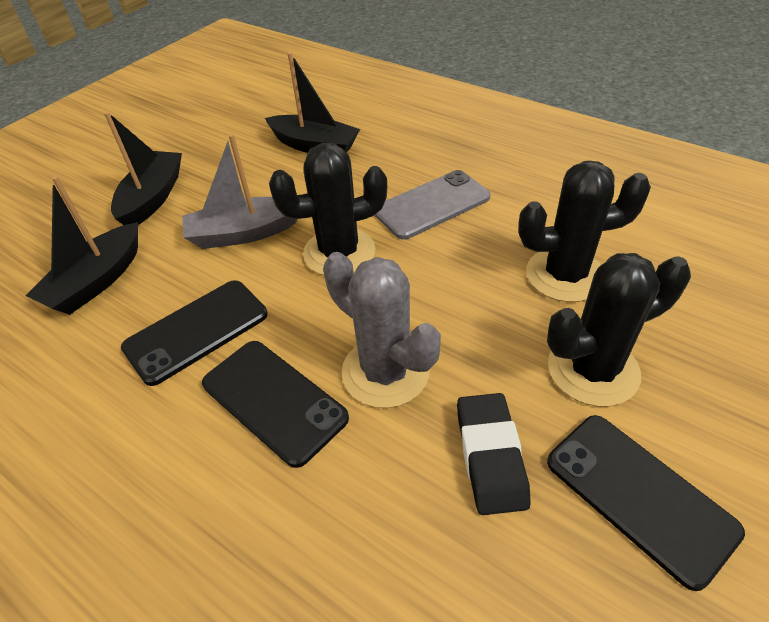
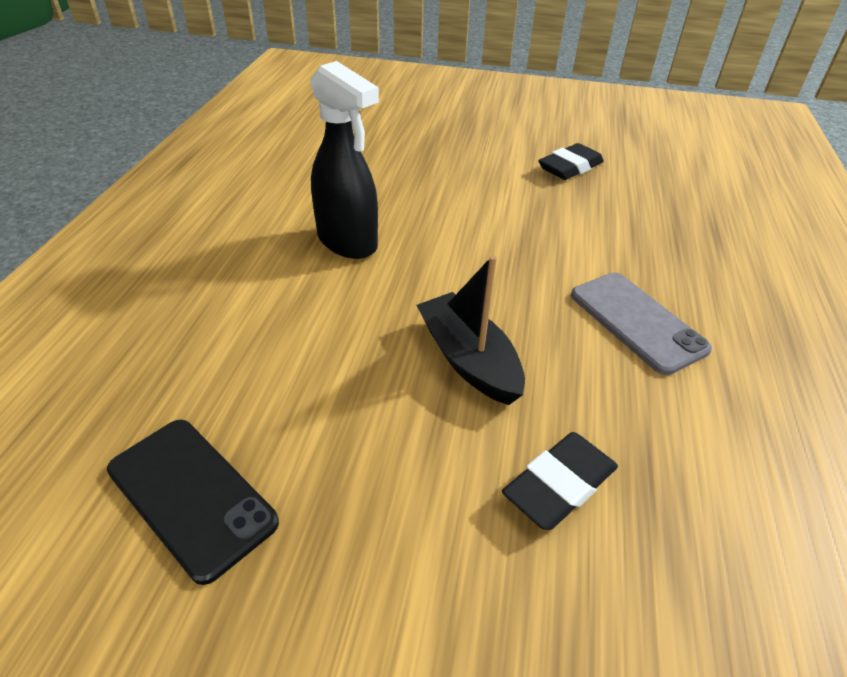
black boat: [25,176,138,315] [104,112,182,225] [265,52,360,153] = 3 -> [417,255,525,405] = 1
black cactus: [269,143,387,275] [518,161,651,302] [547,253,691,406] = 3 -> none = 0
black eraser: [457,393,531,515] = 1 -> [502,432,618,530] [538,143,604,180] = 2
black phone: [121,280,268,386] [202,341,349,468] [547,415,745,591] = 3 -> [107,419,279,585] = 1
black spray bottle: none = 0 -> [310,61,379,259] = 1
grey boat: [182,134,297,249] = 1 -> none = 0
grey cactus: [323,252,441,408] = 1 -> none = 0

